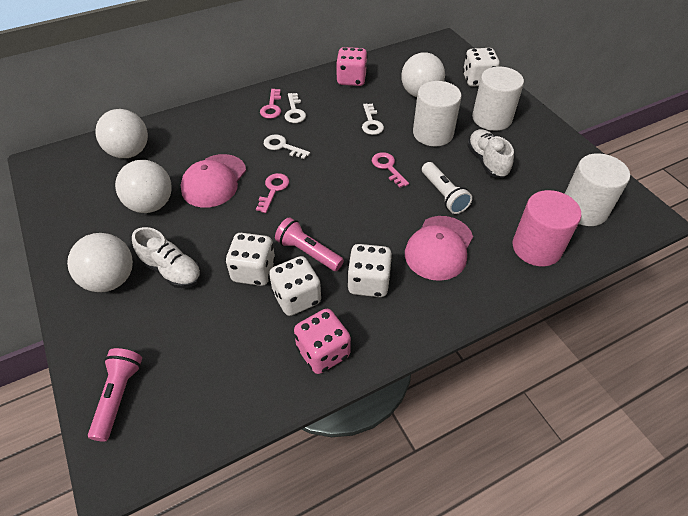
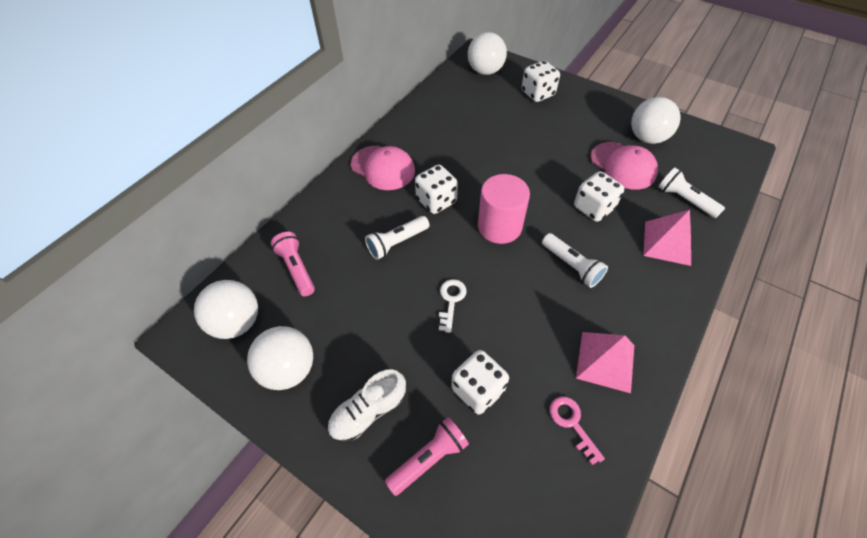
pink dice: [294,309,351,374] [336,47,368,86] = 2 -> none = 0
pink key: [256,173,289,213] [260,89,281,119] [372,152,409,188] = 3 -> [549,397,605,465] = 1
pink pyramid: none = 0 -> [576,332,634,393] [643,210,691,266] = 2
white cylinder: [413,81,462,146] [472,67,524,131] [565,153,630,226] = 3 -> none = 0
white flashlight: [422,162,472,214] = 1 -> [365,216,429,260] [542,233,608,288] [658,167,725,218] = 3
white key: [264,134,310,159] [285,93,306,123] [362,103,384,135] = 3 -> [439,279,467,333] = 1
white shoe: [132,227,202,288] [467,129,514,178] = 2 -> [327,369,406,443] = 1

